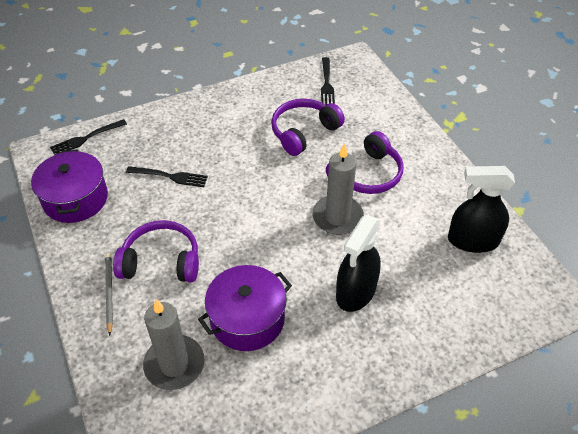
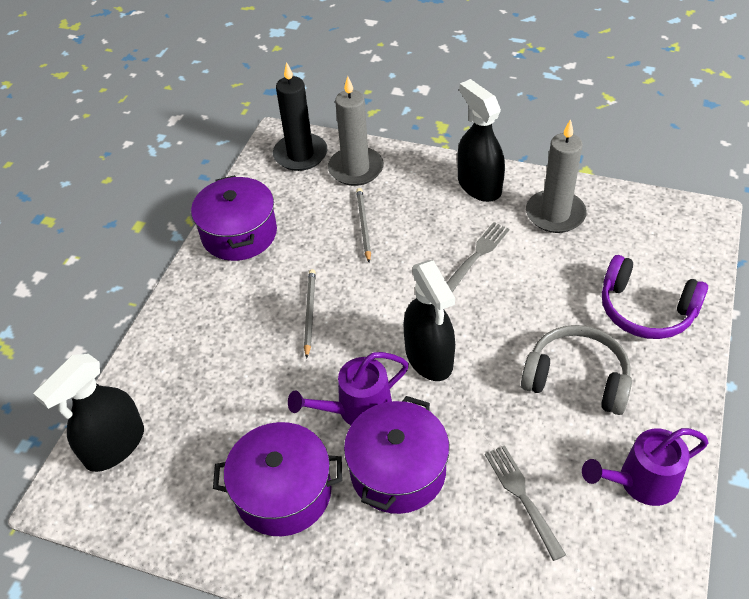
black candle: none = 0 -> [273,62,327,171] = 1
black fork: [50,119,127,155] [126,166,208,187] [321,57,335,105] = 3 -> none = 0
black spray bottle: [336,215,381,312] [448,166,515,253] = 2 -> [33,354,144,472] [403,260,455,381] [457,79,505,202] = 3
grey fork: none = 0 -> [447,222,510,292] [485,445,566,561] = 2
grey headphones: none = 0 -> [521,325,632,415] = 1
grey pencil: [105,253,113,336] = 1 -> [304,269,316,359] [356,188,371,263] = 2
purple headphones: [113,220,199,282] [271,99,345,156] [326,131,404,194] = 3 -> [602,255,708,339] = 1
purple pot: [31,149,108,223] [198,265,292,351] = 2 -> [191,175,277,261] [213,422,342,536] [344,396,450,514] = 3
purple watering can: none = 0 -> [288,352,409,425] [582,428,709,506] = 2

